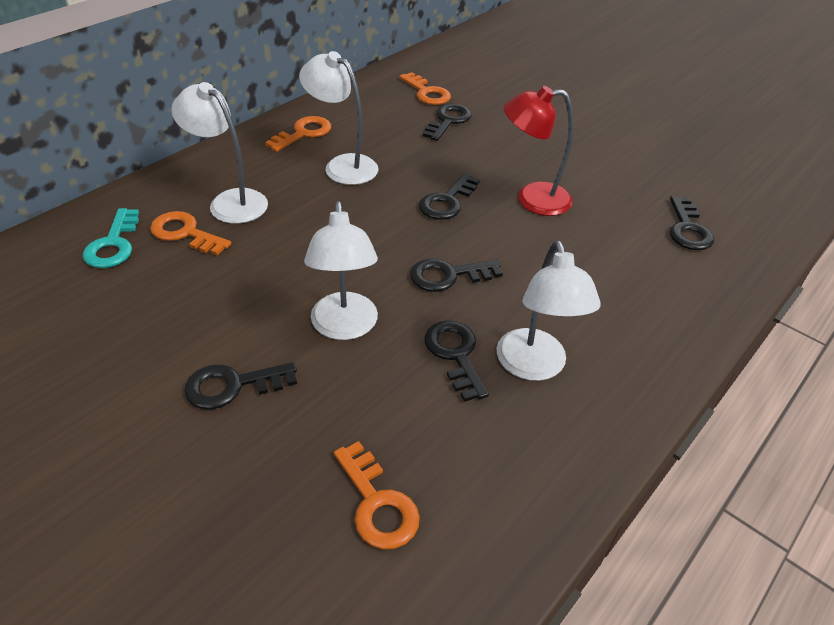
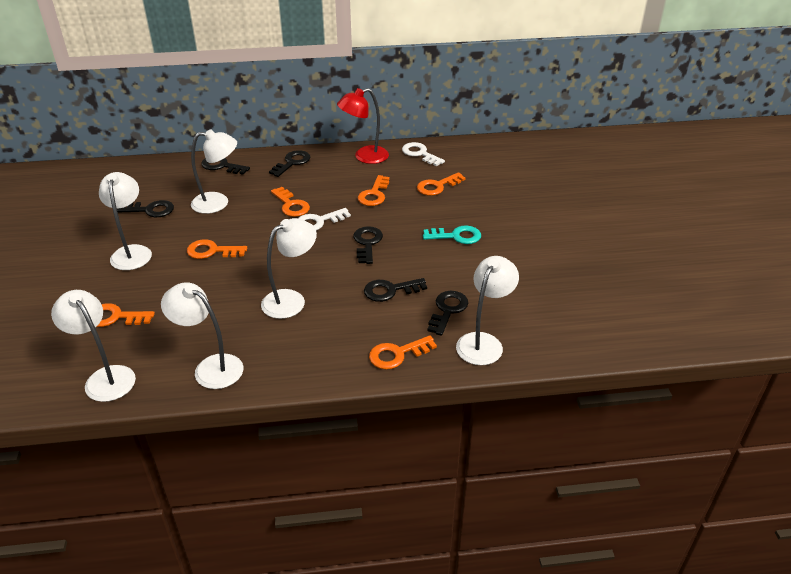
orange key: [150,211,231,255] [265,116,331,152] [334,441,420,550] [399,72,451,105] = 4 -> [97,303,155,327] [187,239,247,259] [271,187,310,217] [358,175,390,206] [369,335,437,370] [417,172,466,196] = 6
white key: none = 0 -> [298,208,351,230] [402,142,445,166] = 2
white lamp: [171,82,268,224] [299,51,378,185] [304,201,378,340] [496,241,601,381] = 4 -> [51,290,136,402] [99,172,152,270] [161,282,243,389] [191,129,237,214] [261,218,317,319] [456,256,519,365] = 6

